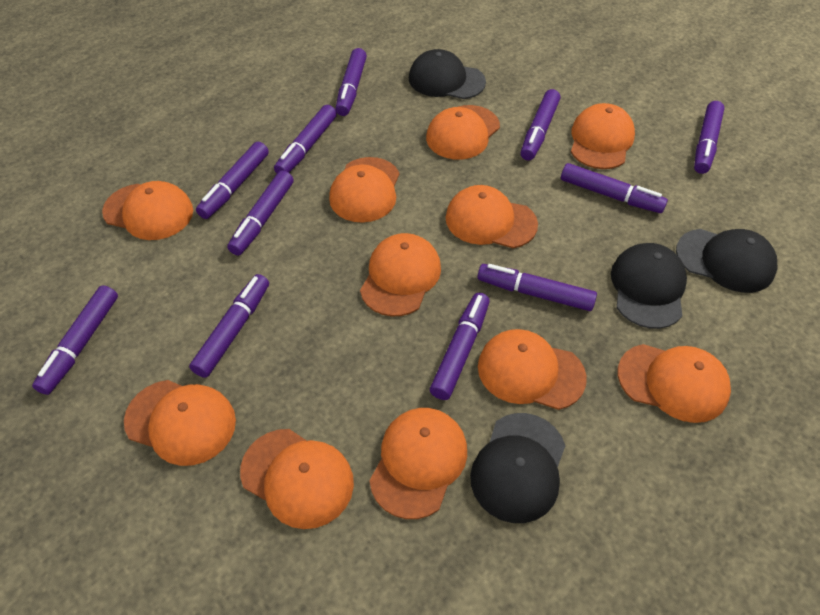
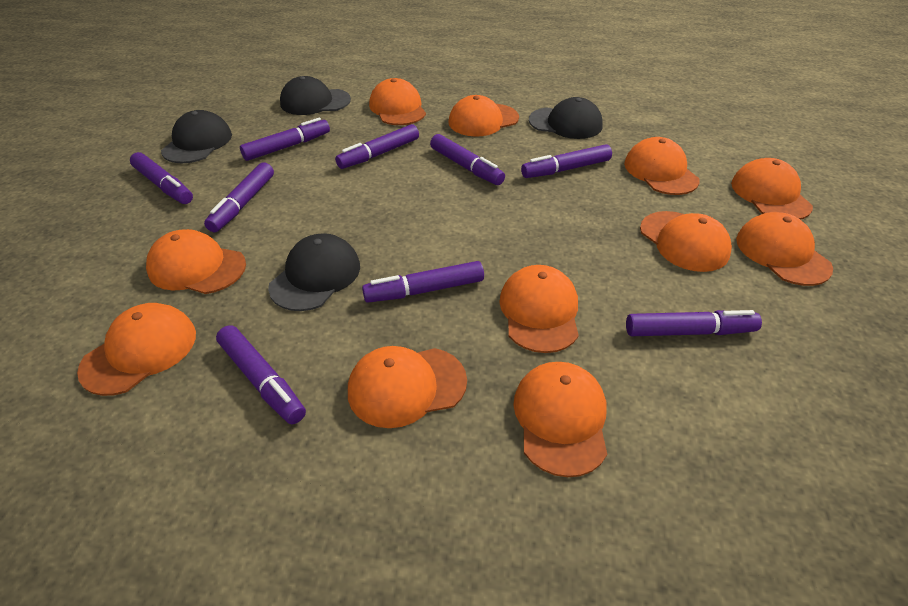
purple marker: [32,285,118,395] [189,274,269,378] [196,142,269,219] [227,170,294,256] [274,105,337,173] [335,48,367,116] [430,293,490,400] [477,264,597,311] [521,89,560,160] [561,163,668,213] [694,101,725,174] = 11 -> [130,152,193,204] [204,162,274,232] [216,325,306,424] [240,118,330,161] [335,124,419,169] [362,261,484,303] [430,134,505,185] [521,144,612,178] [626,310,762,336] = 9

